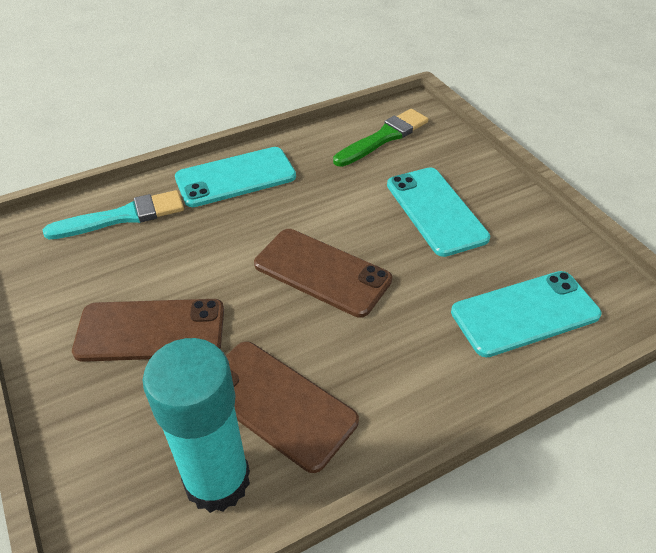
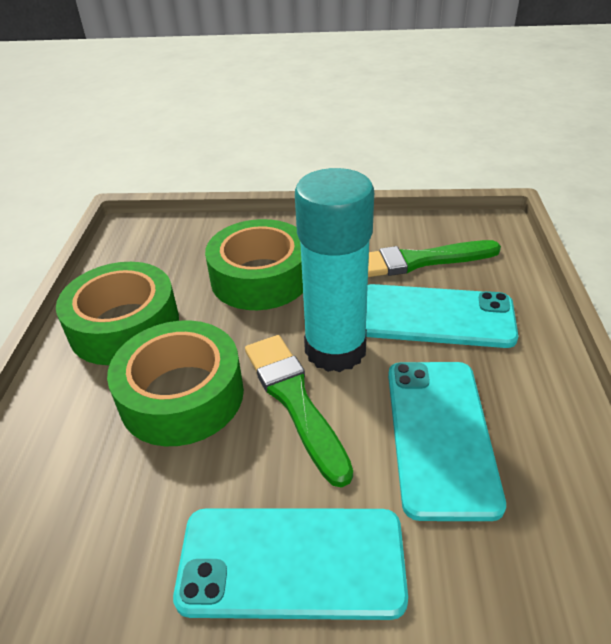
brown phone: [72,299,224,362] [226,341,359,473] [254,229,392,318] = 3 -> none = 0
green brush: [333,109,428,167] = 1 -> [245,335,353,488] [368,240,501,277] = 2
green tape: none = 0 -> [56,262,179,365] [107,320,244,446] [205,219,303,310] = 3
turquoise brush: [43,190,184,239] = 1 -> none = 0

